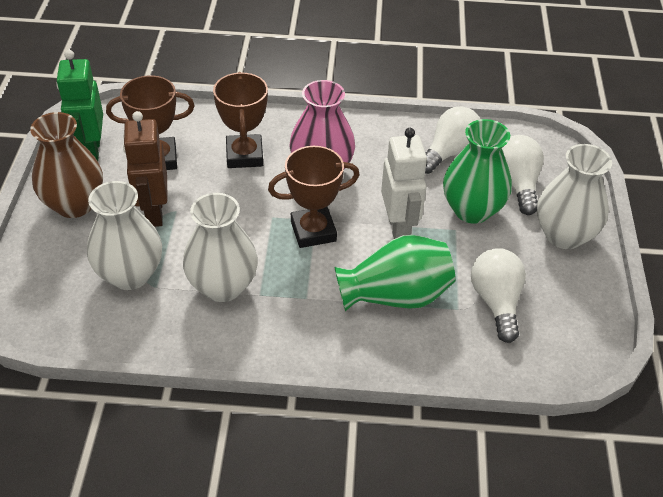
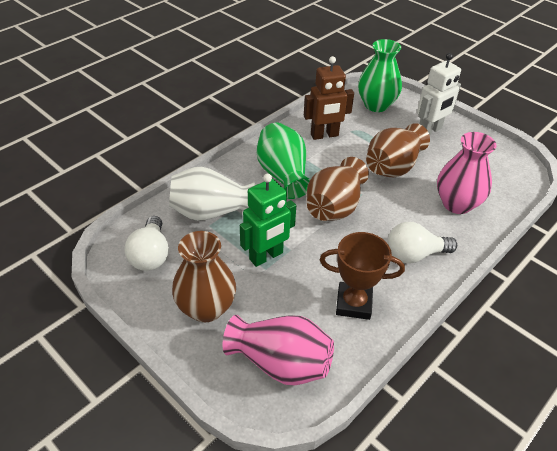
brown trophy: [106,75,195,170] [213,72,268,168] [268,146,359,248] = 3 -> [320,232,405,320] = 1
brown vase: [30,112,103,218] = 1 -> [172,231,236,322] [306,157,369,221] [366,123,430,177] = 3
pink vase: [290,80,355,169] = 1 -> [223,315,334,385] [437,132,497,214] = 2
white light bulb: [425,106,480,174] [471,248,526,343] [502,135,544,215] = 3 -> [124,216,169,271] [388,222,457,264] = 2
white vase: [87,181,162,290] [183,193,258,302] [537,144,612,249] = 3 -> [169,167,255,221] = 1

